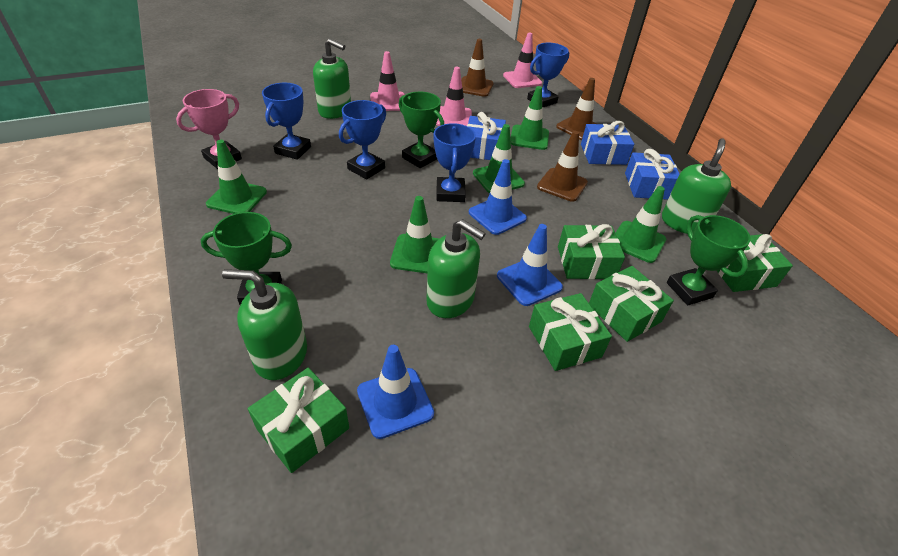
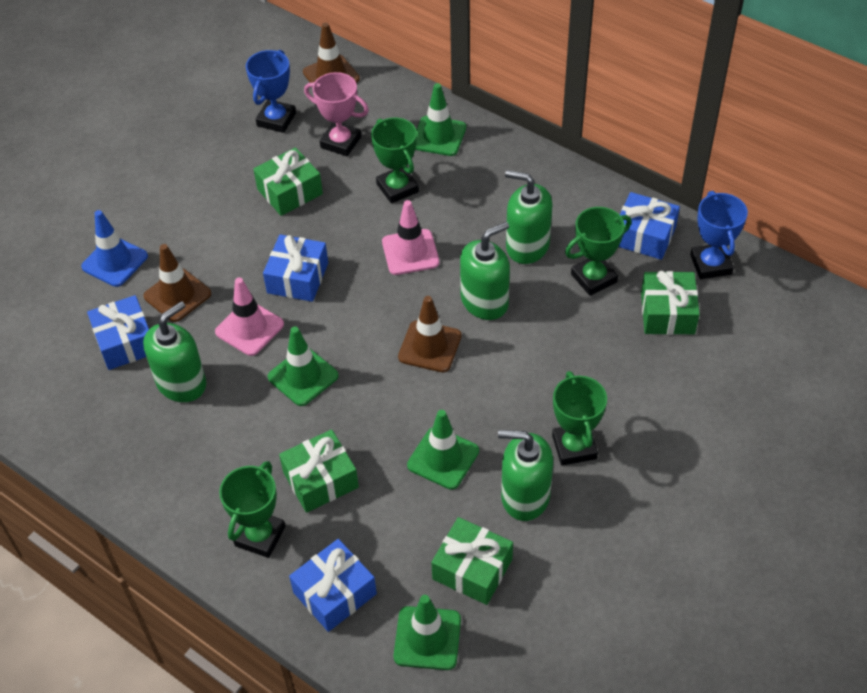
blue gift: [467,112,506,160] [581,121,634,165] [625,149,680,200] = 3 -> [87,295,149,370] [263,234,328,302] [289,539,377,632] [618,192,680,260] = 4
blue traffic cone: [357,345,434,439] [469,159,527,235] [497,224,563,306] = 3 -> [81,210,148,287] = 1
blue trophy: [262,83,311,160] [339,100,386,179] [434,123,476,202] [527,43,569,108] = 4 -> [246,50,296,133] [690,191,748,279] = 2
green gift: [248,368,349,473] [529,293,612,371] [558,224,625,279] [589,266,674,342] [716,234,793,292] = 5 -> [253,147,323,216] [279,429,359,513] [431,517,513,605] [641,271,700,335] = 4
green traffic cone: [206,140,267,214] [390,196,439,273] [473,124,525,193] [510,86,549,150] [615,186,666,263] = 5 -> [268,326,339,406] [394,595,461,670] [407,410,479,490] [415,83,466,156] = 4
green trophy: [201,212,292,305] [399,92,444,168] [667,215,751,305] = 3 -> [219,461,285,558] [371,118,419,204] [552,371,607,466] [565,207,632,296] = 4
pink traffic cone: [370,51,405,111] [436,67,472,126] [503,33,542,88] = 3 -> [215,277,284,356] [382,200,439,275] = 2

